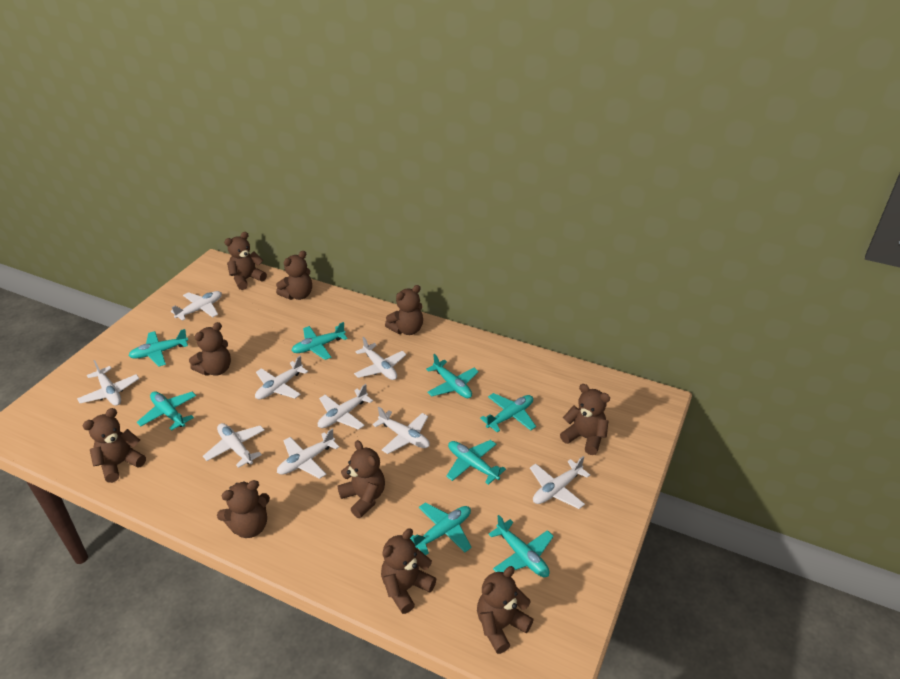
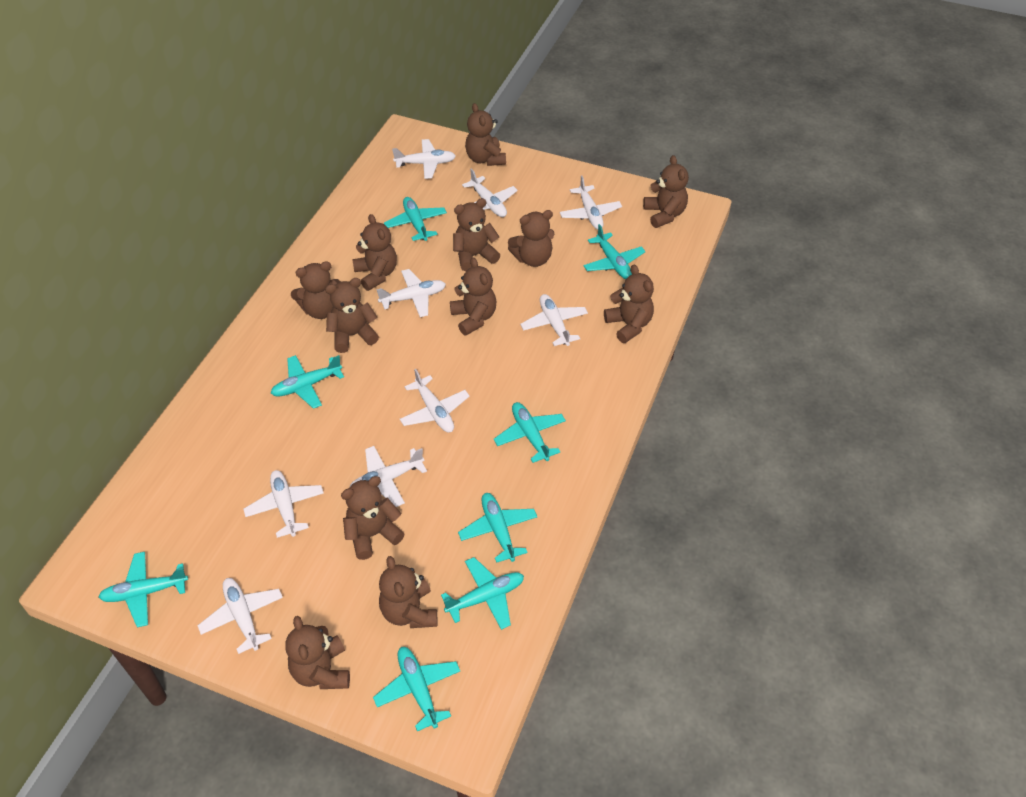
brown teddy bear: [83,408,146,483] [189,322,231,376] [217,480,270,538] [224,232,267,290] [276,251,312,300] [338,440,385,518] [381,528,436,614] [385,285,423,335] [477,566,533,654] [560,384,610,455] = 10 -> [286,616,350,689] [291,261,341,319] [325,278,379,353] [341,476,404,560] [352,214,397,291] [379,556,437,628] [450,257,496,335] [453,198,500,272] [465,103,506,166] [508,210,555,267] [604,265,654,343] [643,155,689,228] = 12

